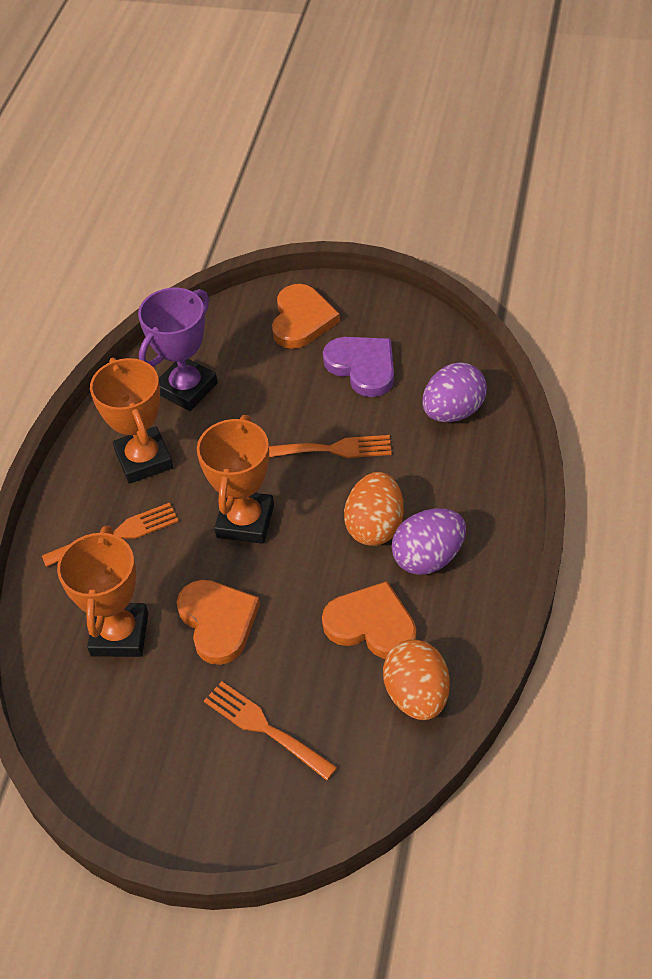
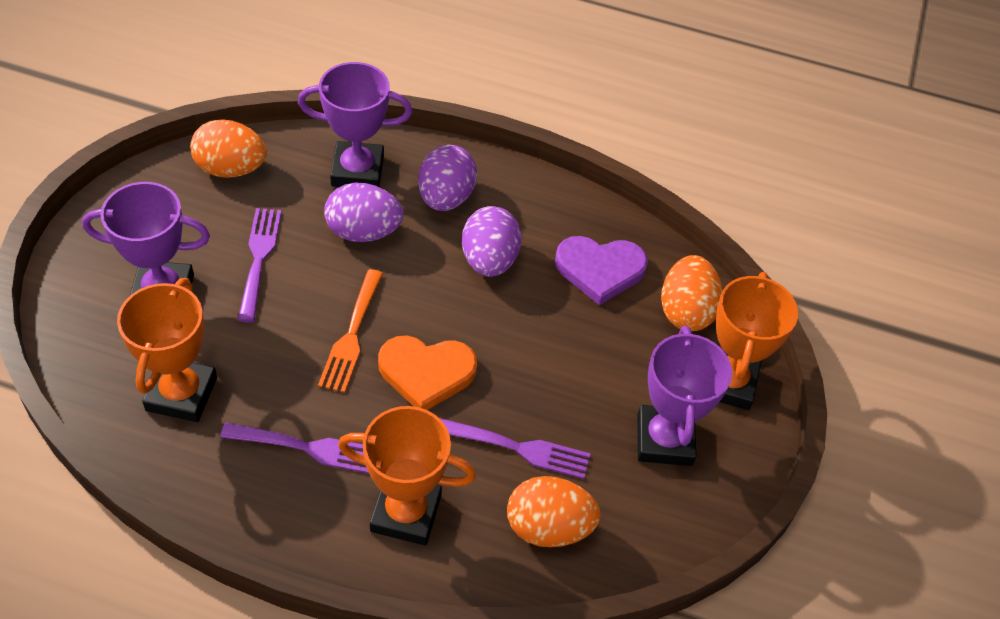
orange egg: [344,472,404,546] [383,639,450,720] = 2 -> [190,119,267,178] [507,476,601,547] [661,255,722,331] = 3
orange fork: [42,503,179,567] [204,681,337,781] [269,435,392,458] = 3 -> [318,269,383,393] = 1
orange heart: [177,580,260,665] [272,284,340,349] [322,581,416,659] = 3 -> [378,335,477,410] = 1
purple egg: [391,508,466,575] [423,363,487,422] = 2 -> [324,183,403,242] [418,145,477,211] [462,206,521,277] = 3
purple fork: none = 0 -> [220,423,369,473] [238,208,282,322] [439,418,590,479] = 3
purple trophy: [138,288,218,411] = 1 -> [82,182,210,295] [298,62,412,187] [637,326,732,466] = 3

